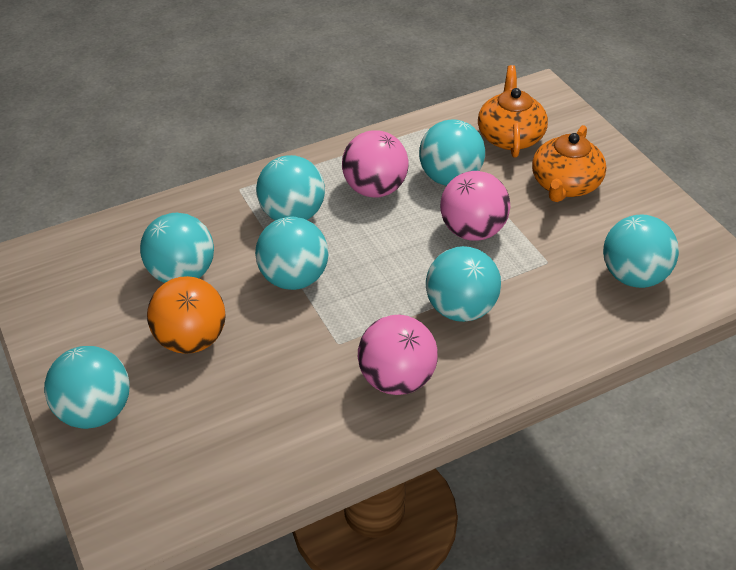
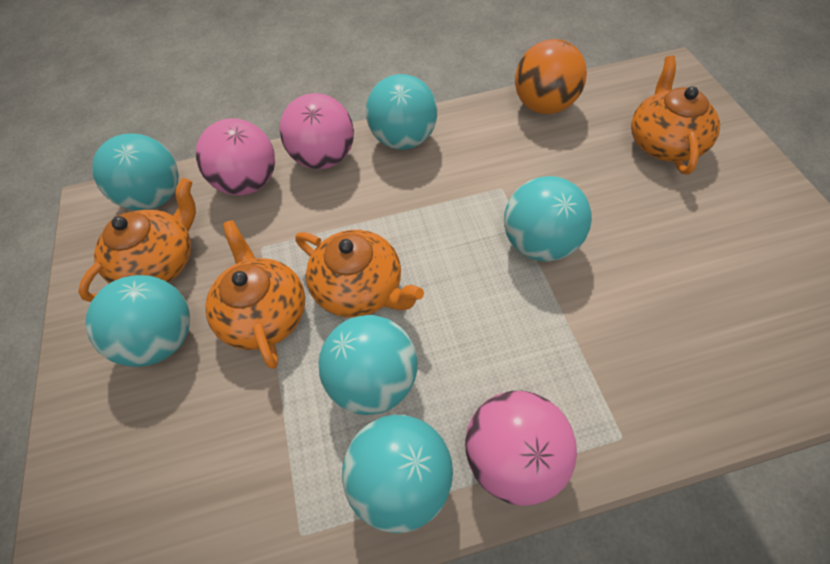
orange teapot: [478,65,548,158] [532,125,606,202] = 2 -> [78,178,196,302] [205,220,305,369] [295,230,424,318] [631,56,720,175] = 4
turquoise ball: [44,346,130,429] [140,213,214,283] [255,217,329,290] [256,155,325,220] [419,119,485,186] [426,246,501,322] [603,214,679,288] = 7 -> [86,275,190,367] [92,133,179,210] [319,315,418,415] [342,415,453,533] [366,74,437,150] [504,176,592,262] = 6

